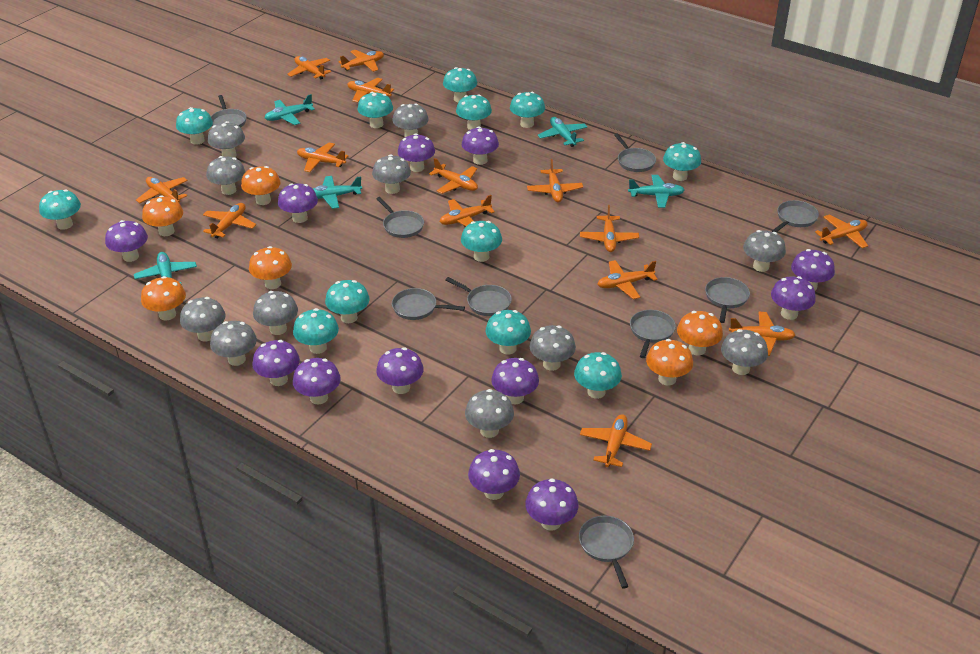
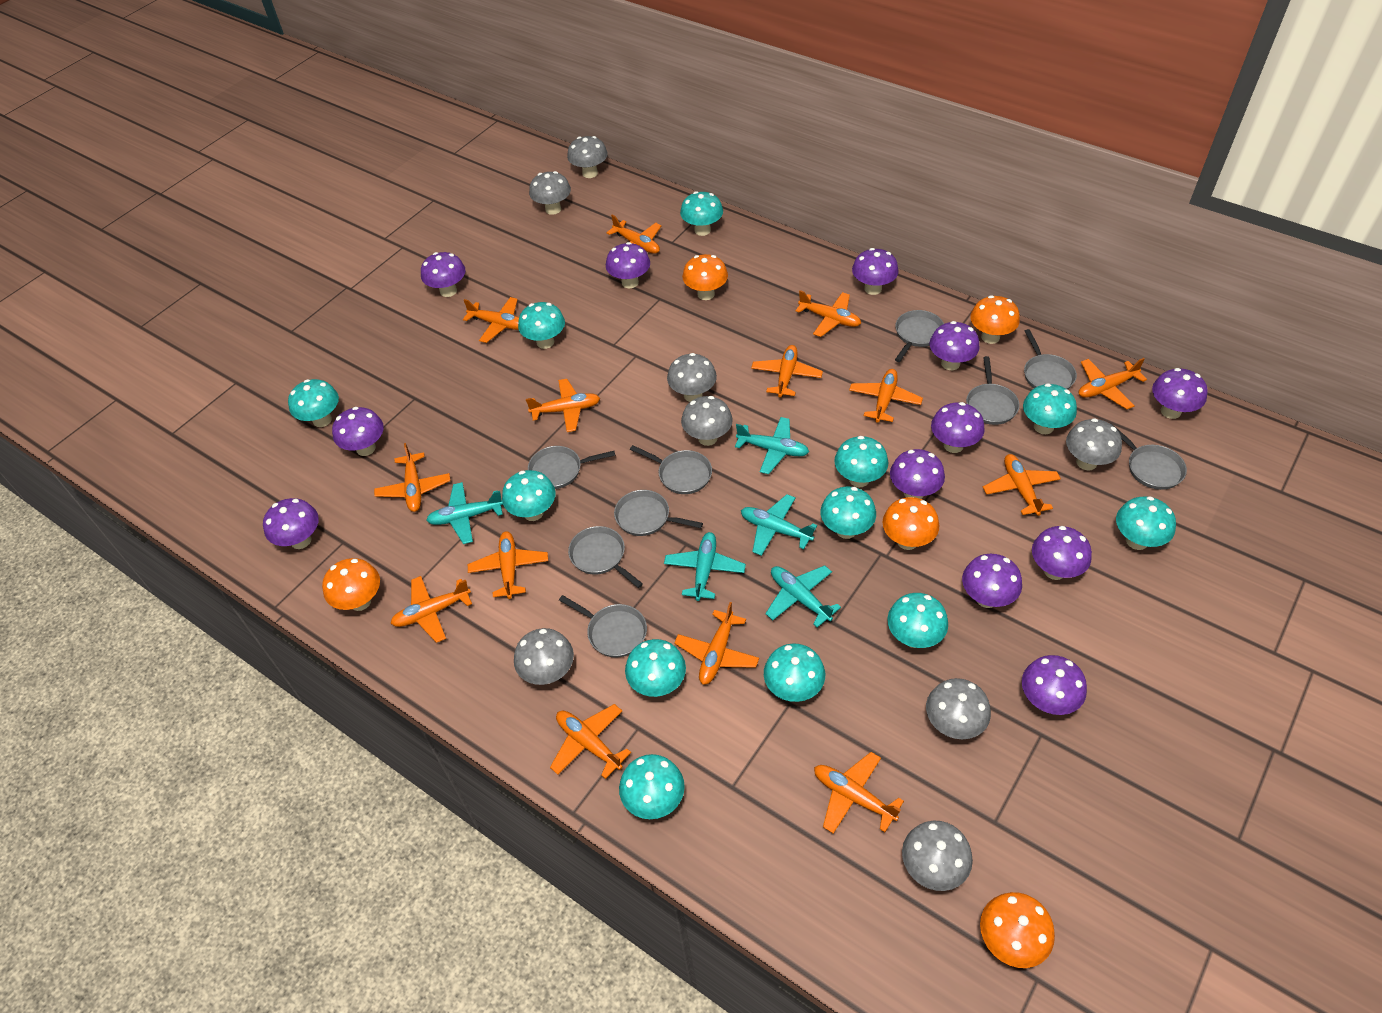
grey mushroom: [180,297,226,341] [206,156,245,195] [208,121,245,157] [210,321,257,366] [253,291,298,335] [372,154,411,194] [392,103,429,137] [465,389,514,438] [530,325,576,371] [721,329,768,375] [743,230,786,272] = 11 -> [514,628,574,685] [529,171,571,215] [567,136,608,178] [667,353,717,402] [681,396,733,446] [902,821,973,891] [926,678,991,739] [1066,418,1122,470] = 8
orange mushroom: [141,276,186,321] [142,195,183,236] [241,166,281,205] [249,246,292,289] [646,339,693,386] [677,311,723,356] = 6 -> [322,558,380,611] [682,254,728,300] [883,497,939,550] [970,295,1020,344] [980,892,1055,968] = 5

